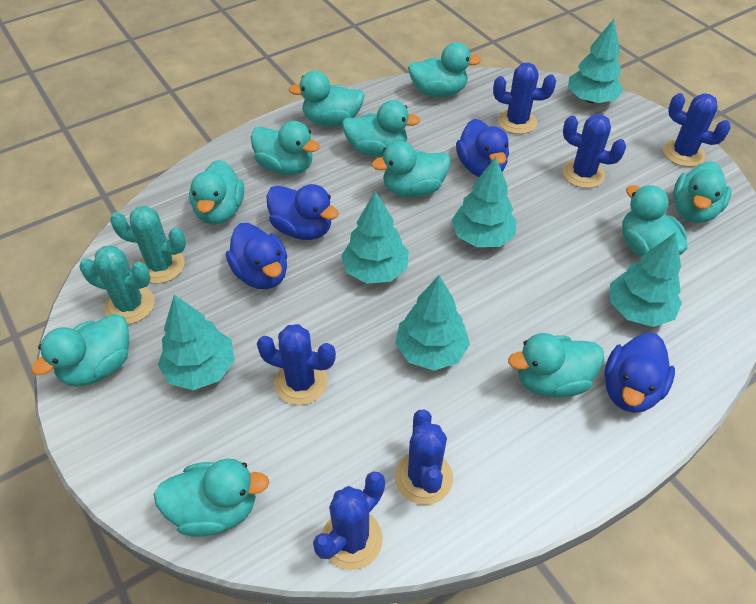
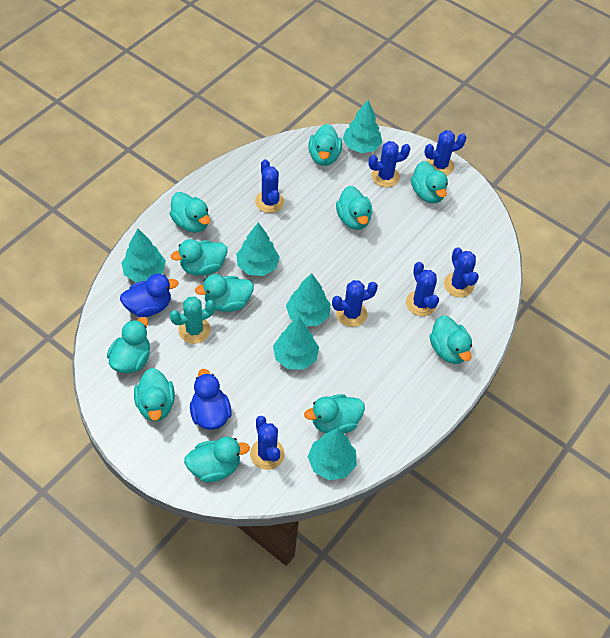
blue cactus: [257,324,336,405] [313,472,385,570] [395,410,453,505] [493,62,556,134] [562,114,626,188] [663,93,731,167] = 6 -> [250,416,285,470] [255,159,284,213] [332,280,378,327] [368,141,411,187] [406,262,439,316] [424,130,467,176] [444,247,479,297] = 7
blue duck: [226,223,287,289] [266,184,339,240] [456,119,509,177] [604,333,675,413] = 4 -> [120,274,179,317] [190,369,232,430] = 2
turquoise cactus: [79,245,155,324] [110,206,186,284] = 2 -> [170,297,215,344] = 1

